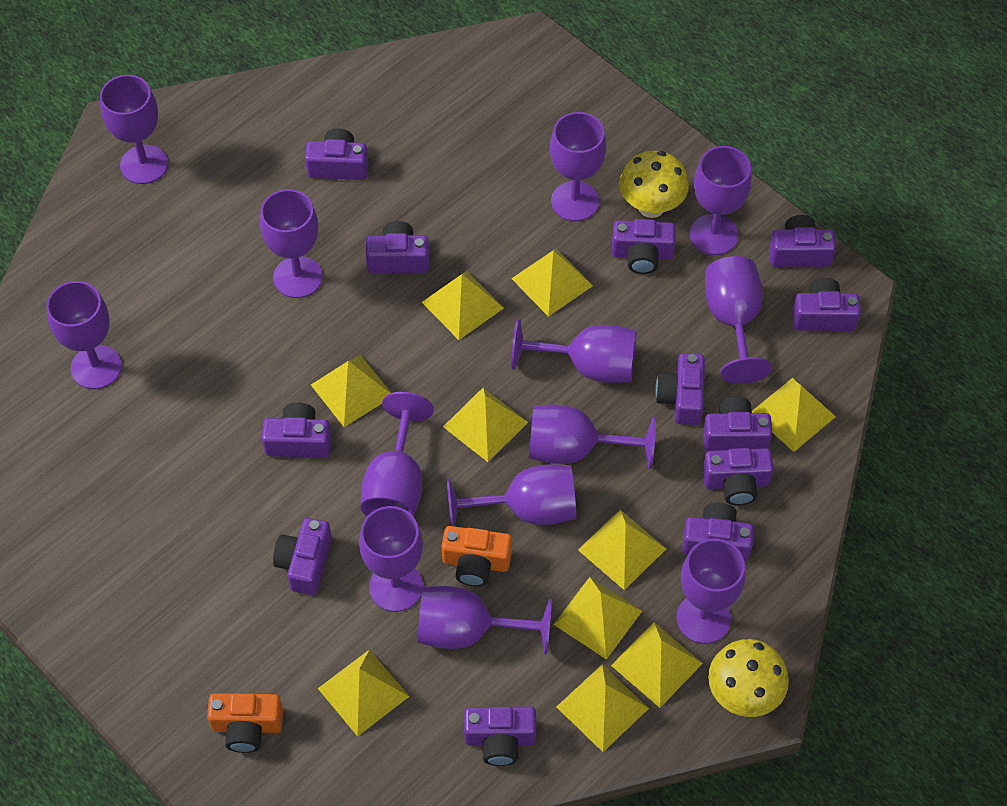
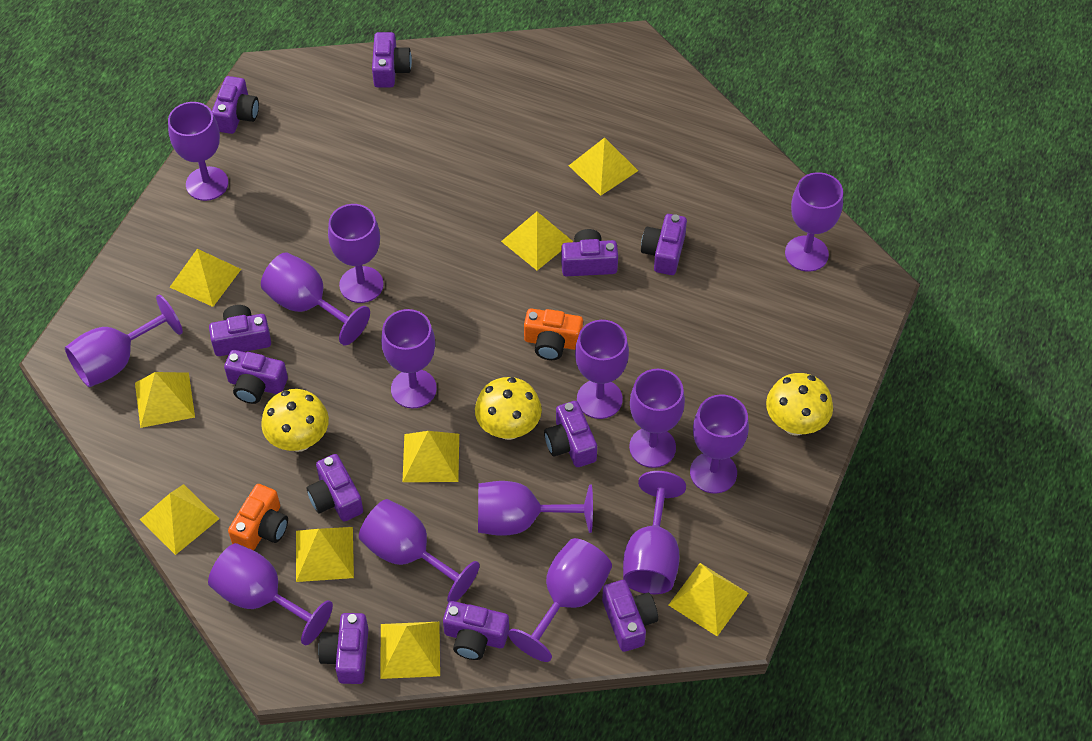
purple camera: [262,402,331,458] [273,518,332,595] [305,128,368,180] [365,221,429,273] [464,706,536,766] [612,219,676,274] [655,353,705,425] [682,503,754,562] [703,397,772,451] [703,448,774,505] [769,215,836,267] [792,278,861,331] = 12 -> [209,305,271,356] [212,76,259,134] [224,350,288,404] [307,454,363,521] [318,613,368,684] [372,32,412,88] [443,601,509,660] [544,401,597,467] [561,229,618,276] [602,580,658,652] [641,214,687,275] = 11
purple goblet: [46,281,122,389] [100,75,168,184] [260,189,323,298] [359,506,423,612] [360,392,434,517] [418,586,552,654] [447,464,576,526] [511,319,636,383] [529,404,656,469] [550,112,606,221] [676,538,745,644] [690,146,752,255] [705,256,772,384] = 13 -> [65,295,183,387] [168,102,228,201] [208,543,333,645] [261,252,370,345] [328,204,384,303] [359,499,480,602] [381,309,437,409] [478,481,593,536] [508,538,612,662] [575,320,629,419] [623,471,686,594] [629,369,685,468] [690,394,749,494] [785,172,843,272] = 14
yellow mushroom: [619,151,689,218] [708,639,789,717] = 2 -> [261,389,329,452] [475,377,542,440] [766,373,833,436] = 3
yellow pyramid: [311,355,391,427] [318,650,410,737] [422,271,504,340] [443,388,528,462] [511,249,593,317] [553,577,642,660] [557,664,649,752] [578,510,666,590] [611,622,703,708] [752,378,836,452] = 10 -> [135,372,195,428] [140,484,219,555] [169,249,241,307] [296,527,354,582] [381,622,440,679] [402,431,459,482] [501,212,573,270] [569,137,638,196] [669,563,748,636] = 9

